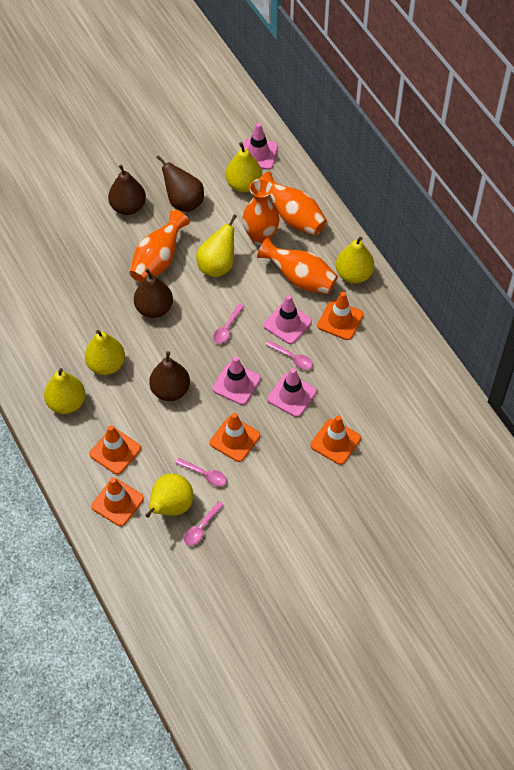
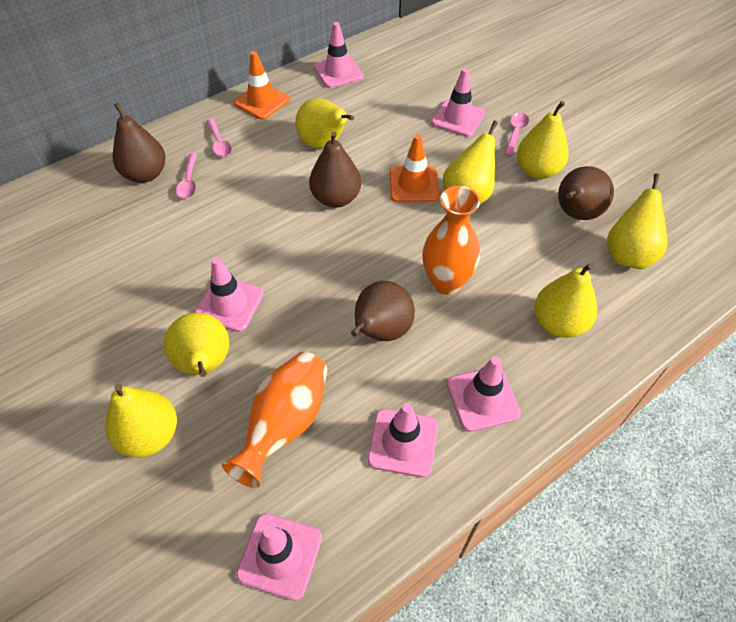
orange traffic cone: [90,425,141,474] [91,477,144,526] [210,413,260,462] [311,416,361,465] [317,292,364,340] = 5 -> [234,51,290,120] [390,135,439,202] = 2
orange vase: [129,209,190,283] [242,179,280,246] [257,237,338,294] [259,171,327,236] = 4 -> [222,352,327,488] [422,186,480,295] = 2
pink spoon: [175,458,227,486] [184,501,224,546] [213,304,244,344] [266,340,313,370] = 4 -> [176,153,197,199] [206,119,232,157] [504,112,529,156] = 3
pink traffic cone: [212,356,261,405] [243,123,278,170] [264,295,312,344] [267,368,317,417] = 4 -> [195,257,264,332] [236,513,322,601] [313,22,364,88] [368,403,438,477] [431,68,485,137] [447,357,521,432] = 6
yellow pear: [44,368,85,414] [85,330,125,375] [145,474,193,518] [196,214,237,277] [226,142,262,192] [336,237,374,284] = 6 -> [105,384,177,458] [164,312,229,377] [295,98,354,149] [443,120,498,204] [517,101,569,179] [534,263,597,338] [607,173,667,269] = 7

